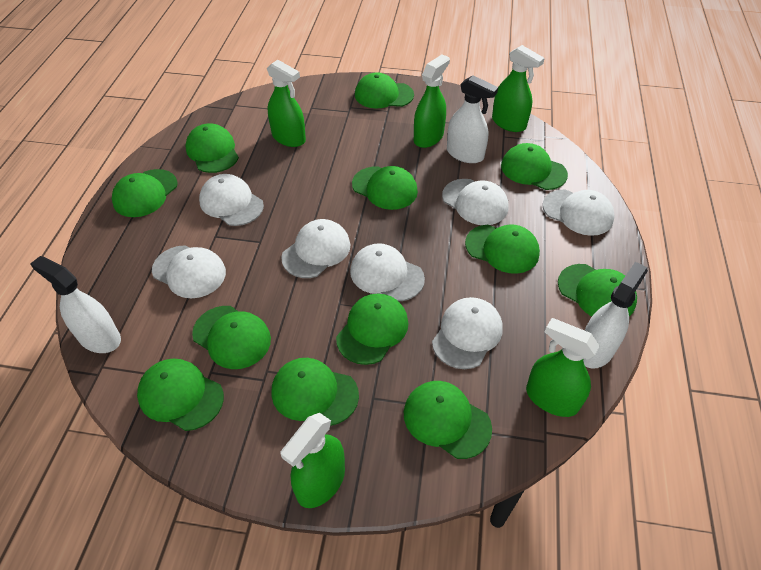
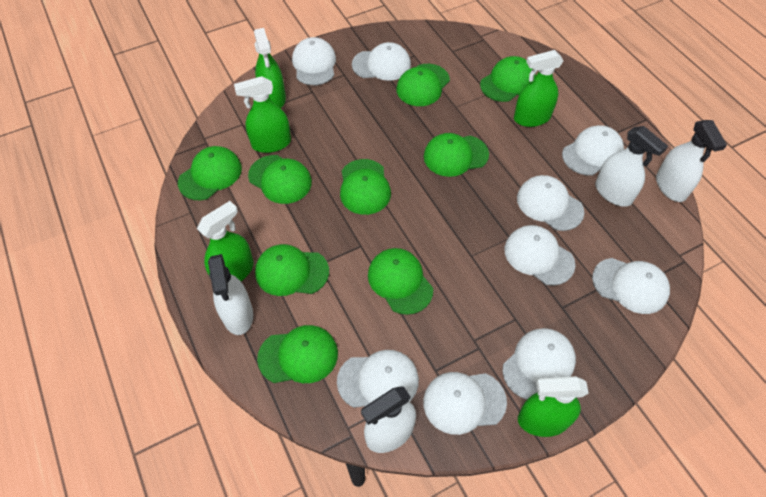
green cap: [112,169,178,217] [137,358,224,431] [185,123,239,173] [192,306,271,369] [272,358,359,426] [336,294,408,365] [352,166,418,210] [355,72,414,108] [404,381,492,459] [465,224,540,274] [501,143,568,190] [558,264,637,317] = 12 -> [178,146,242,200] [248,155,312,204] [255,244,329,296] [257,325,338,383] [340,159,391,215] [368,248,433,315] [396,64,450,106] [424,133,489,177] [480,56,536,102] = 9
white cap: [152,245,226,298] [199,174,264,226] [281,219,350,278] [350,243,425,301] [432,297,503,369] [442,179,508,225] [543,189,615,236] = 7 -> [292,37,336,85] [337,350,419,408] [352,42,411,81] [423,372,507,435] [503,328,576,400] [504,225,576,286] [517,175,584,231] [562,125,624,175] [592,258,670,314] = 9
white spray bottle: [30,256,121,353] [447,75,498,163] [583,262,648,369] = 3 -> [208,254,253,335] [361,386,416,453] [595,126,668,207] [656,120,727,202] = 4

